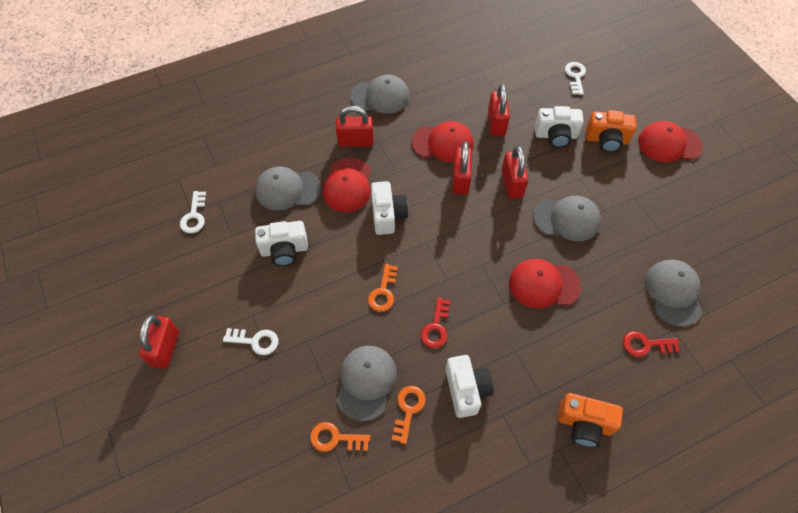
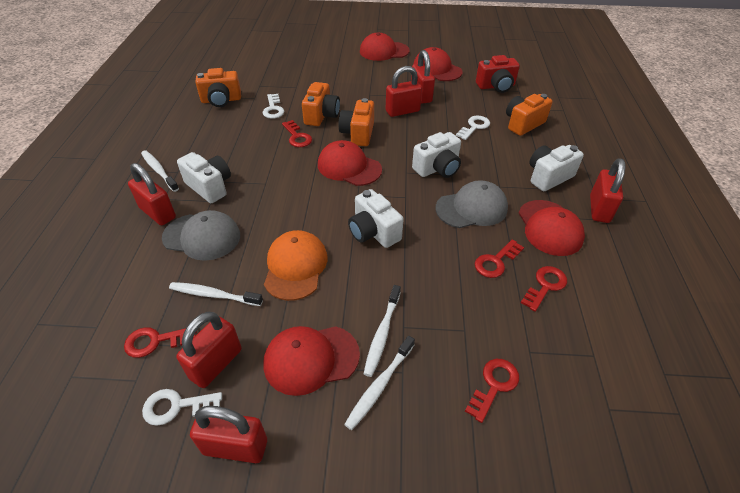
grey cap: [255,167,321,211] [337,346,397,421] [350,74,410,114] [533,196,601,241] [645,259,702,327] = 5 -> [162,210,240,261] [436,180,508,228] = 2
orange camera: [558,393,623,447] [586,110,636,153] = 2 -> [195,68,241,107] [302,82,340,126] [339,98,374,146] [506,94,553,136] = 4
orange cap: none = 0 -> [264,230,328,301] = 1
orange key: [310,422,370,452] [368,264,398,312] [392,386,426,444] = 3 -> none = 0
red camera: none = 0 -> [476,55,520,93] = 1
red cap: [323,158,371,212] [411,121,474,162] [509,259,581,309] [638,121,703,162] = 4 -> [263,326,360,396] [318,140,382,186] [360,33,410,61] [414,47,462,81] [519,200,585,256] = 5
red key: [420,298,450,348] [623,331,680,357] = 2 -> [124,327,197,358] [282,120,312,147] [465,359,519,423] [475,239,524,278] [521,266,567,312] = 5
red padlock: [139,315,179,369] [336,106,373,147] [452,142,472,195] [488,84,510,136] [501,146,529,199] = 5 -> [128,163,176,225] [176,312,242,388] [190,406,267,463] [386,66,422,117] [411,50,435,104] [590,158,625,223] = 6
white toothbrush: none = 0 -> [141,150,179,192] [169,282,263,306] [344,336,415,430] [364,285,401,377] = 4

